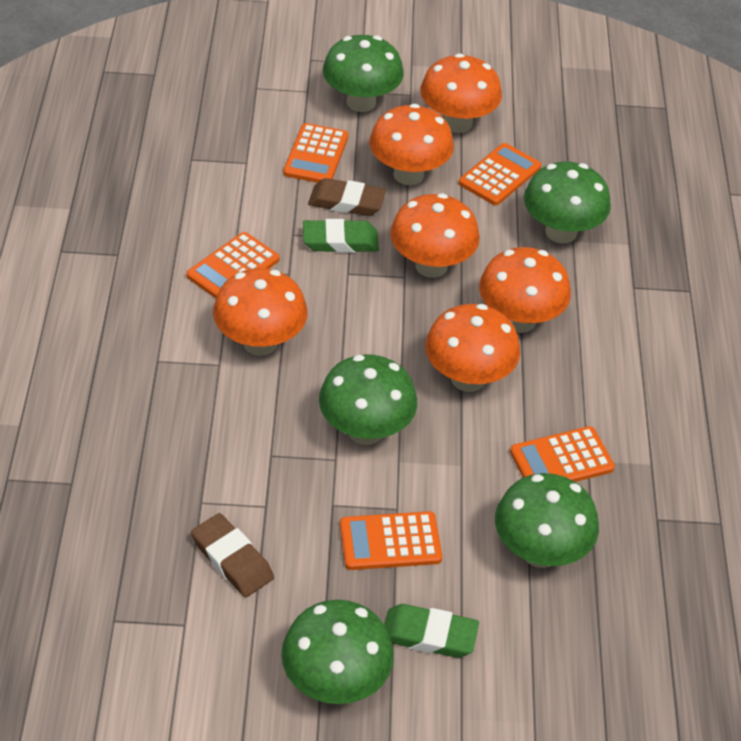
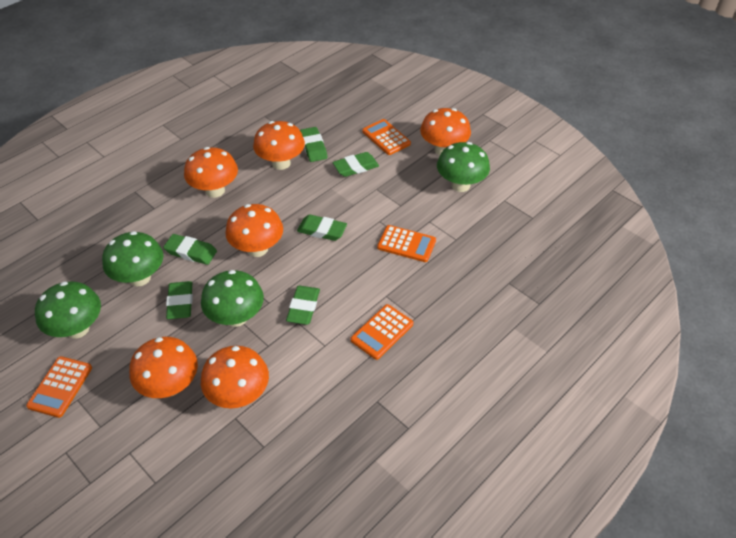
brown eraser: [191,513,274,597] [308,178,386,216] = 2 -> none = 0
green eraser: [303,219,379,253] [384,604,479,658] = 2 -> [163,234,217,265] [166,281,193,319] [286,286,320,325] [297,214,347,241] [300,127,327,162] [333,152,379,177] = 6
green mushroom: [281,600,394,704] [319,354,417,445] [323,35,404,112] [495,473,599,568] [524,162,611,243] = 5 -> [35,282,101,339] [102,231,163,287] [201,270,264,327] [437,142,490,192] = 4
orange calculator: [186,232,279,298] [283,123,349,183] [340,511,442,570] [459,143,541,205] [510,426,615,482] = 5 -> [26,356,92,418] [351,304,413,360] [362,119,411,155] [377,225,436,262] = 4

